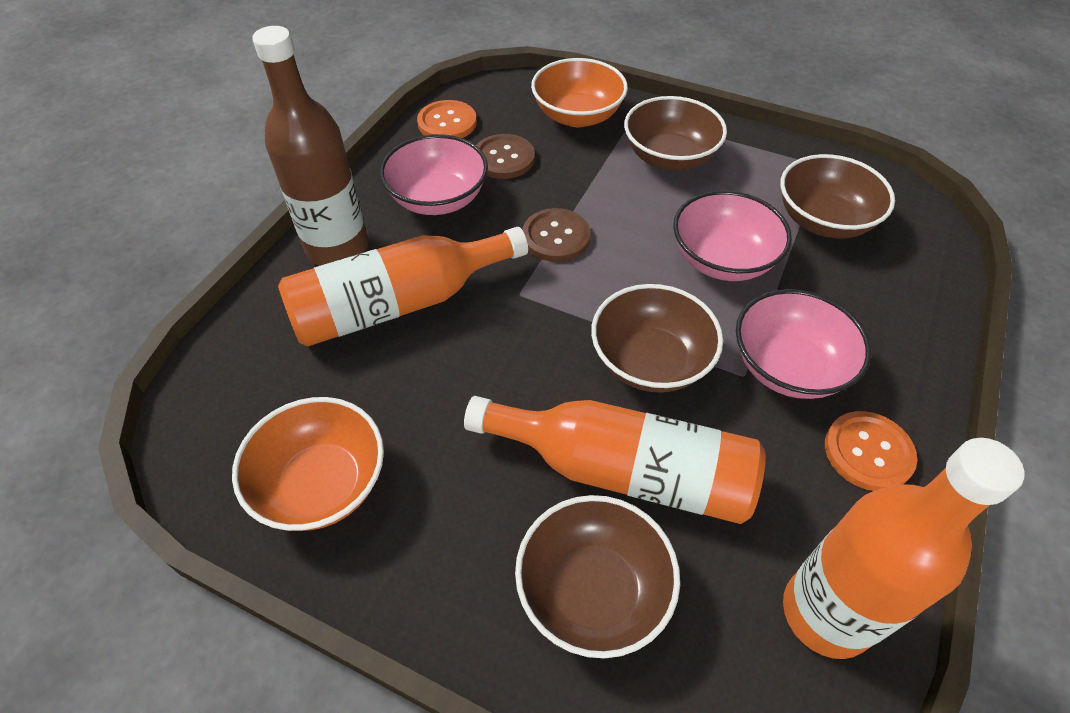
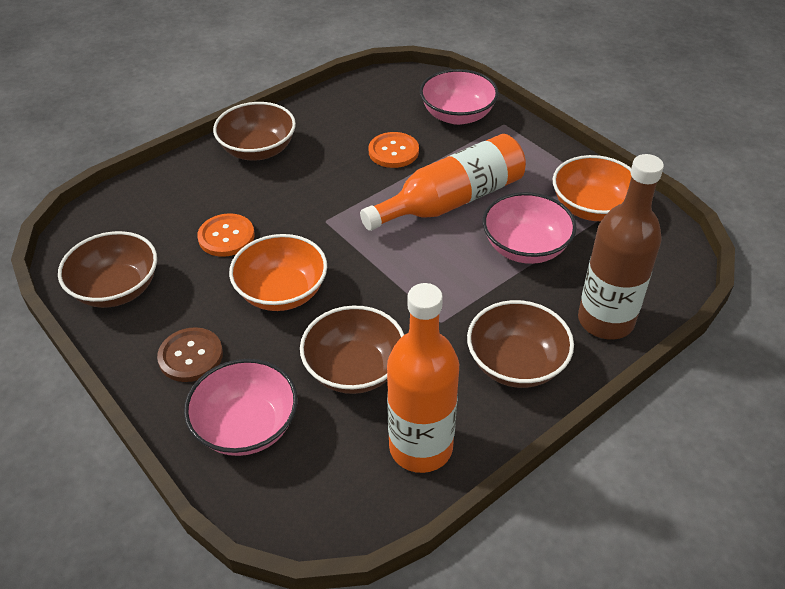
brown button: [476,134,535,179] [522,208,590,262] = 2 -> [157,327,223,382] = 1
orange bottle: [278,227,528,347] [464,396,766,524] [783,438,1024,659] = 3 -> [360,134,526,231] [387,283,459,473] = 2

